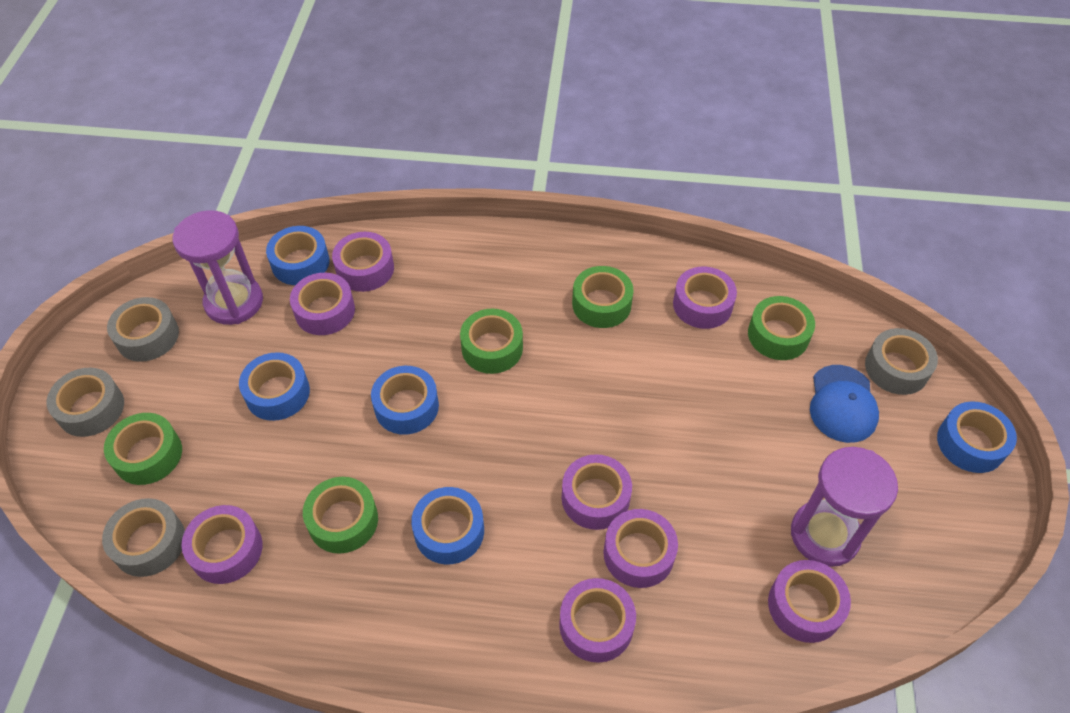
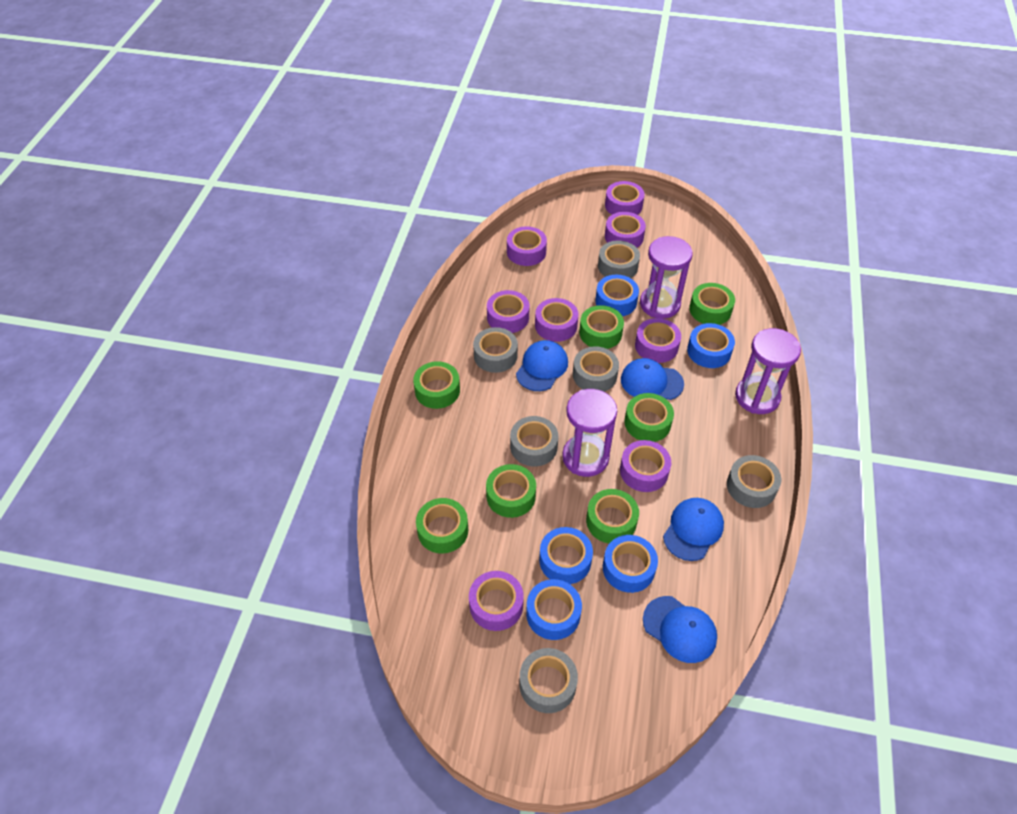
blue cap: [810,365,879,443] = 1 -> [516,340,568,391] [621,358,684,400] [643,596,717,663] [663,498,724,561] = 4
green tape: [104,413,182,485] [303,477,378,554] [460,309,523,374] [572,266,634,328] [748,296,815,360] = 5 -> [413,361,460,409] [416,498,468,553] [486,464,536,518] [579,305,624,349] [586,489,639,544] [624,393,674,442] [689,283,735,325] = 7
grey tape: [46,368,124,437] [102,498,185,577] [107,297,179,362] [865,328,938,395] = 4 -> [473,327,518,373] [510,416,558,466] [519,648,578,713] [573,346,619,392] [598,241,640,278] [727,455,781,508] = 6
purple hourglass: [173,210,263,325] [791,447,898,567] = 2 -> [562,389,617,477] [640,236,693,319] [735,328,801,414] = 3

